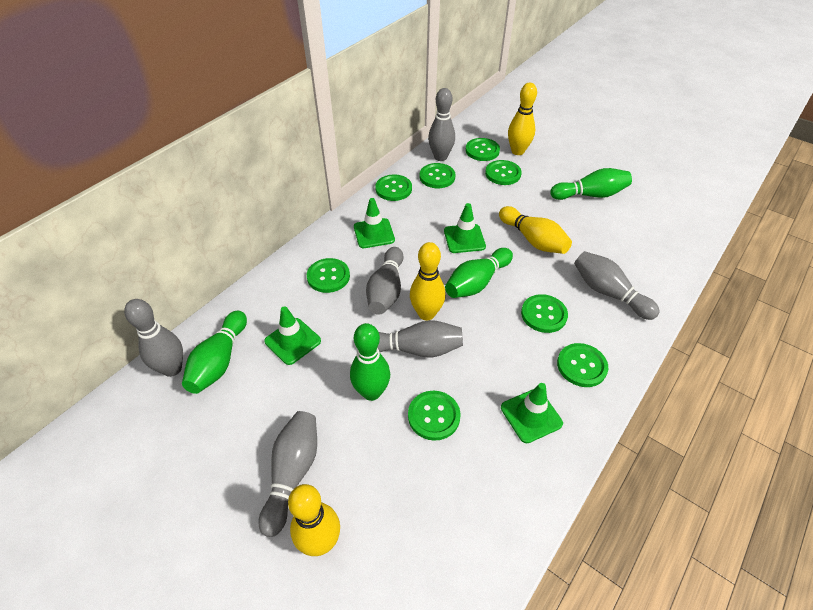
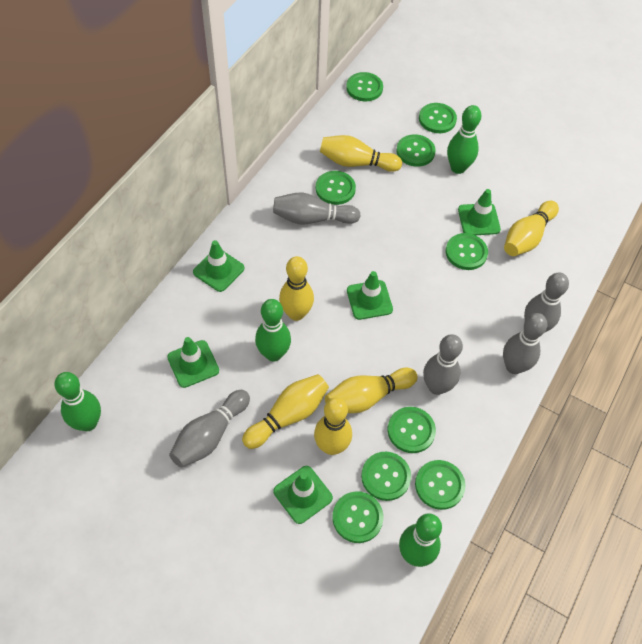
green button: [307,258,350,293] [375,175,412,201] [408,391,461,441] [420,163,455,188] [466,138,500,161] [485,160,522,185] [521,294,568,333] [557,343,608,387] = 8 -> [316,171,356,205] [332,491,383,543] [346,72,383,101] [361,452,411,501] [388,407,436,453] [396,134,436,167] [415,460,466,510] [419,103,457,133] [446,233,488,270] = 9
green traffic cone: [264,306,321,365] [354,198,395,248] [444,203,486,253] [501,383,563,443] = 4 -> [167,337,219,388] [193,240,244,292] [273,466,333,524] [347,271,393,320] [458,189,501,235] = 5
grey bowling pin: [124,299,183,377] [258,411,317,537] [366,247,403,315] [378,320,463,357] [428,88,455,161] [574,251,660,320] = 6 -> [169,390,250,468] [273,192,360,225] [423,334,463,395] [503,313,547,374] [524,273,569,333] = 5
yellow bowling pin: [288,484,340,556] [410,242,446,321] [499,206,572,254] [508,82,537,155] = 4 -> [242,374,329,449] [279,256,314,321] [314,397,352,455] [320,135,402,172] [325,368,418,413] [504,201,559,256] = 6

